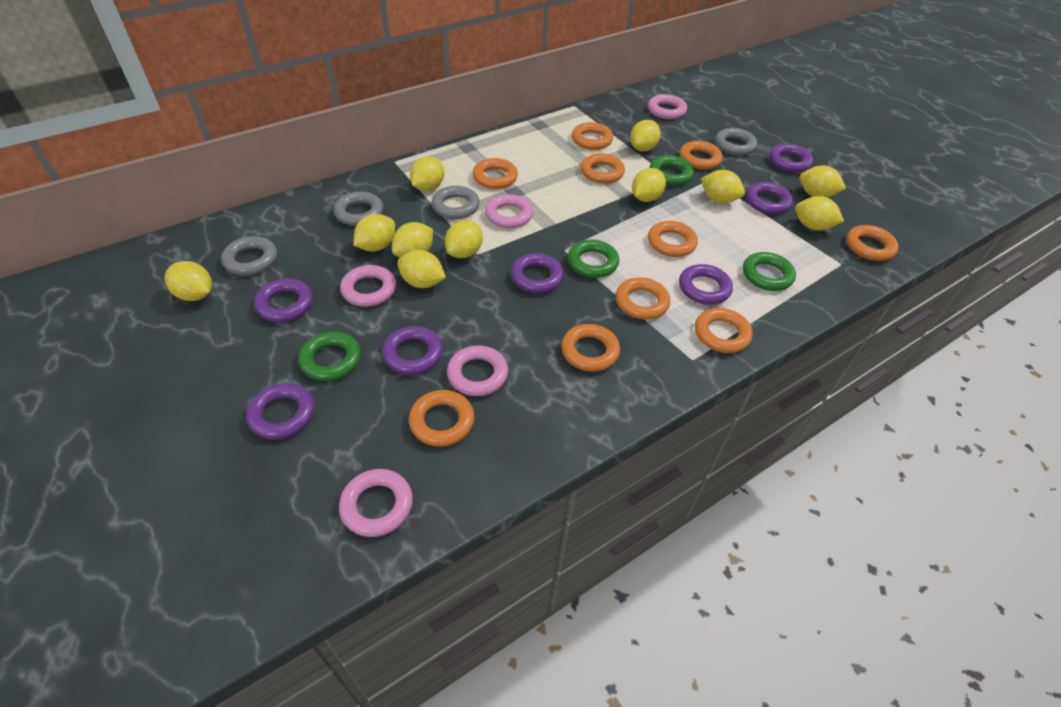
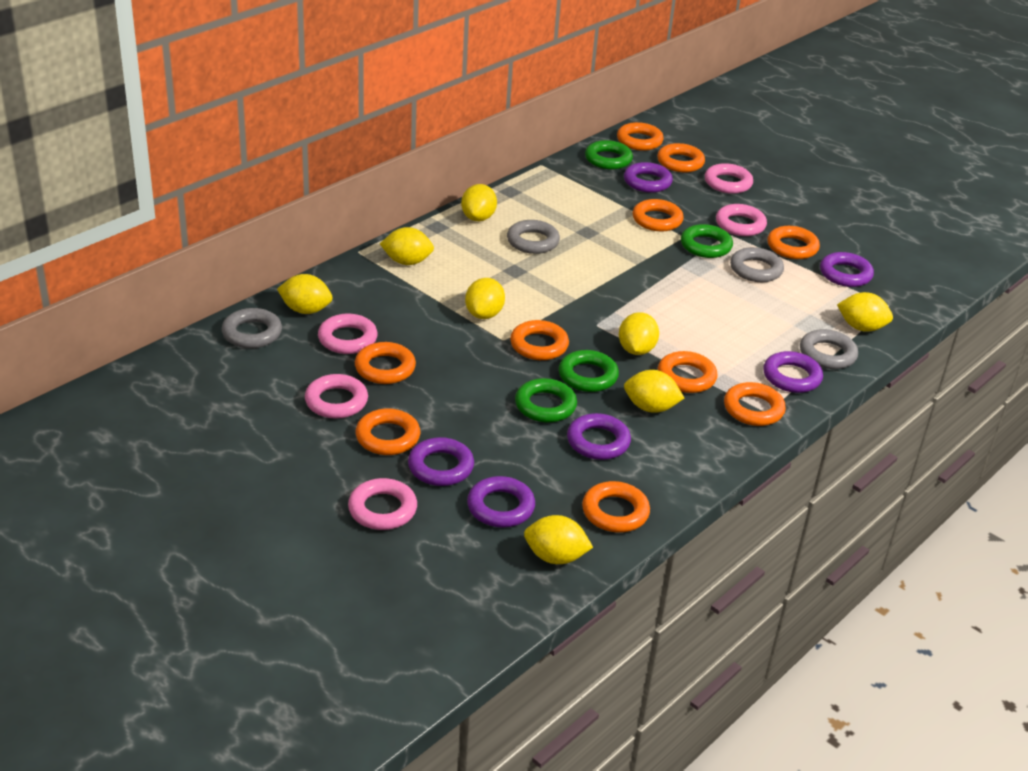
purple ring: [246,383,314,440] [254,279,313,322] [382,326,443,375] [511,253,564,293] [679,264,733,305] [746,182,793,214] [769,144,813,172] = 7 -> [408,437,474,486] [467,476,535,528] [567,413,631,460] [624,162,673,193] [763,351,823,393] [820,252,874,287] = 6
yellow lemon: [165,261,212,301] [353,214,395,252] [392,222,433,258] [397,250,446,288] [410,156,444,191] [445,220,483,258] [630,120,661,151] [632,168,666,202] [701,170,745,203] [795,196,844,231] [799,165,846,198] = 11 -> [277,274,333,314] [380,227,434,265] [461,184,497,221] [465,278,505,319] [524,515,593,564] [619,312,659,355] [624,370,684,413] [837,292,893,332] = 8

